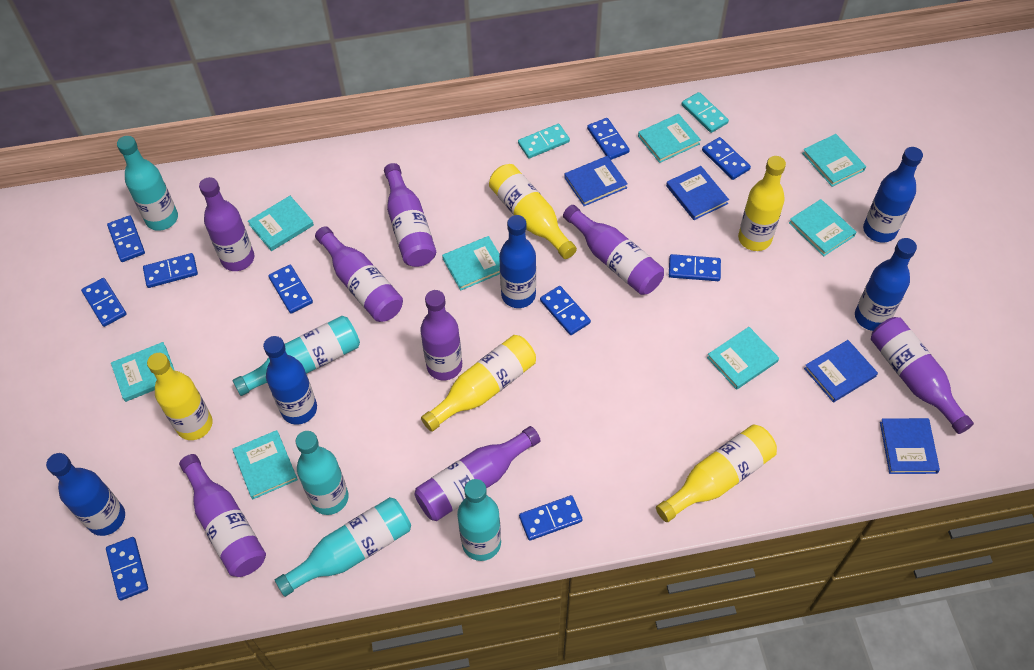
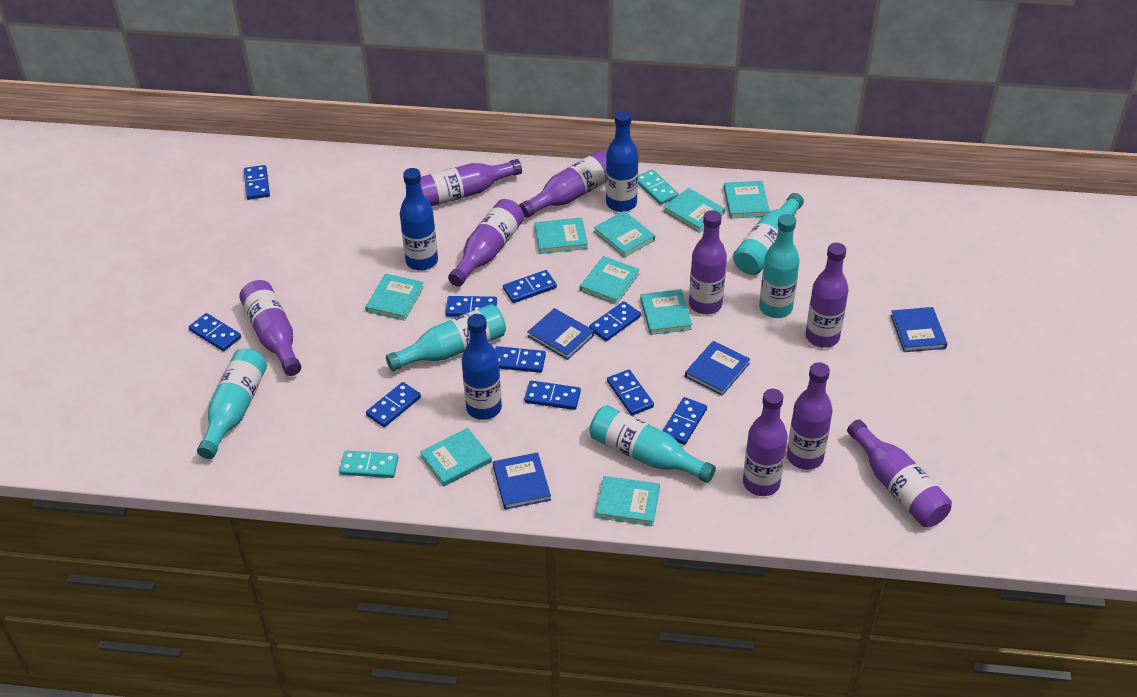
blue bottle: [46,453,125,536] [263,336,317,425] [499,215,536,308] [855,238,917,331] [863,147,923,242] = 5 -> [400,168,438,271] [462,314,502,420] [606,111,638,212] = 3
purple bottle: [179,454,266,577] [199,177,254,271] [315,226,403,322] [384,163,436,267] [415,426,541,521] [420,290,462,380] [563,205,664,295] [871,317,974,434] = 8 -> [239,280,301,376] [420,159,522,207] [448,199,524,287] [519,150,607,218] [689,210,727,314] [743,389,788,496] [787,362,833,470] [806,243,849,348] [847,420,952,527] = 9
turquoise book: [111,342,175,402] [233,430,298,499] [248,196,314,251] [442,236,500,290] [638,114,701,163] [707,327,779,390] [789,199,856,256] [802,134,866,187] = 8 -> [365,274,424,321] [420,428,492,486] [534,217,588,254] [580,256,640,305] [594,211,655,258] [596,476,660,526] [640,289,692,335] [663,188,725,233] [724,181,770,219] = 9
yellow bottle: [147,353,213,440] [421,335,536,432] [489,164,577,259] [656,424,777,522] [738,156,786,251] = 5 -> none = 0

